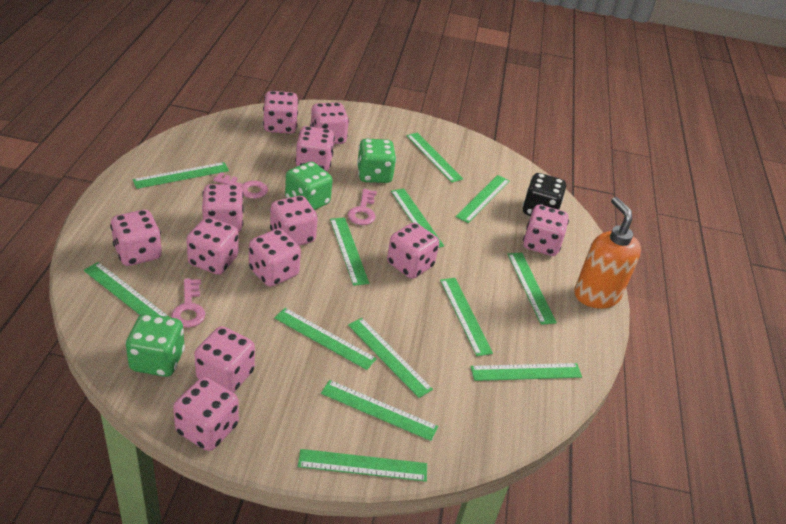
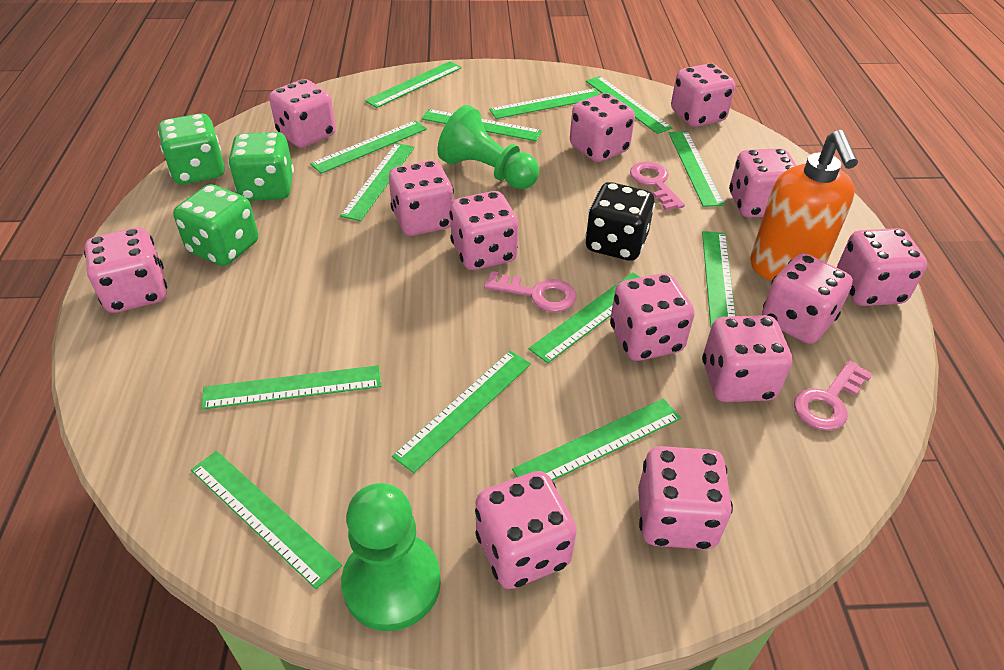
green pawn: none = 0 -> [341,483,441,631] [437,105,539,189] = 2
pink dice: [110,210,162,266] [173,377,239,451] [186,217,239,275] [194,326,255,393] [202,184,244,233] [249,229,301,287] [263,91,299,134] [270,196,318,246] [295,126,335,172] [310,102,349,144] [387,222,439,279] [523,205,569,256] = 12 -> [84,227,167,313] [269,79,336,148] [389,160,454,236] [449,191,519,270] [475,471,577,589] [570,93,635,162] [610,273,694,361] [638,446,733,550] [671,63,735,127] [702,315,792,402] [729,148,797,218] [762,253,853,344] [837,228,927,306] = 13

